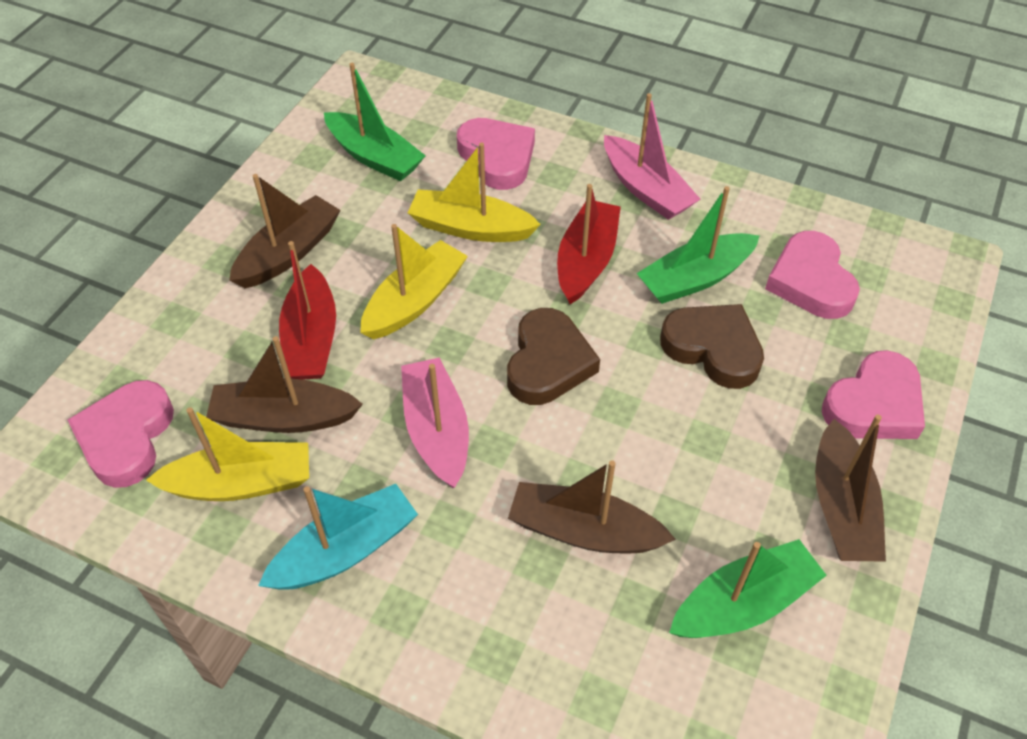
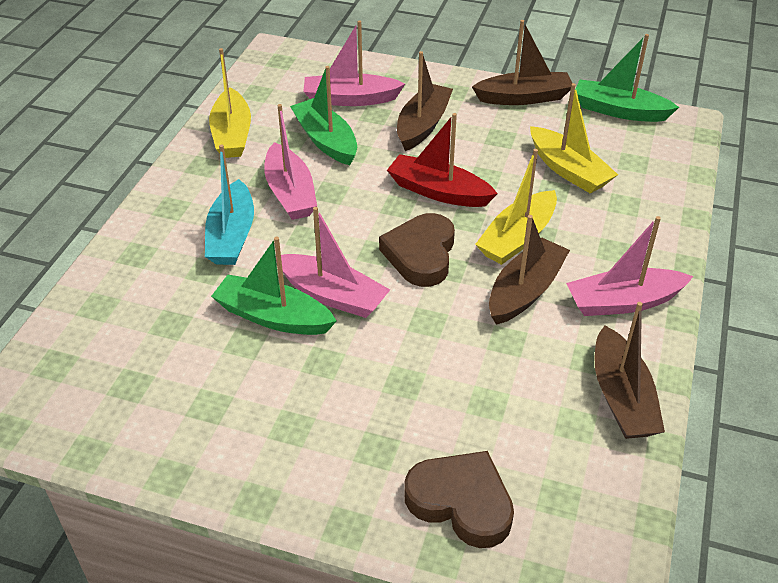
pink boat: [401,358,469,488] [604,93,700,220] = 2 -> [264,104,317,220] [276,207,390,318] [303,20,405,106] [566,216,693,316] = 4
pink heart: [68,380,174,488] [457,118,535,190] [765,231,860,319] [822,350,925,439] = 4 -> none = 0
red boat: [279,241,336,380] [557,184,621,304] = 2 -> [387,113,498,207] = 1

